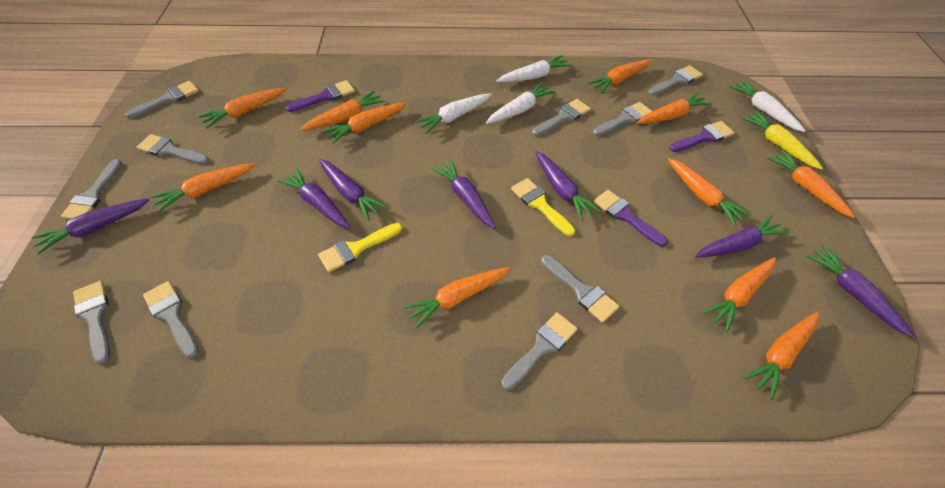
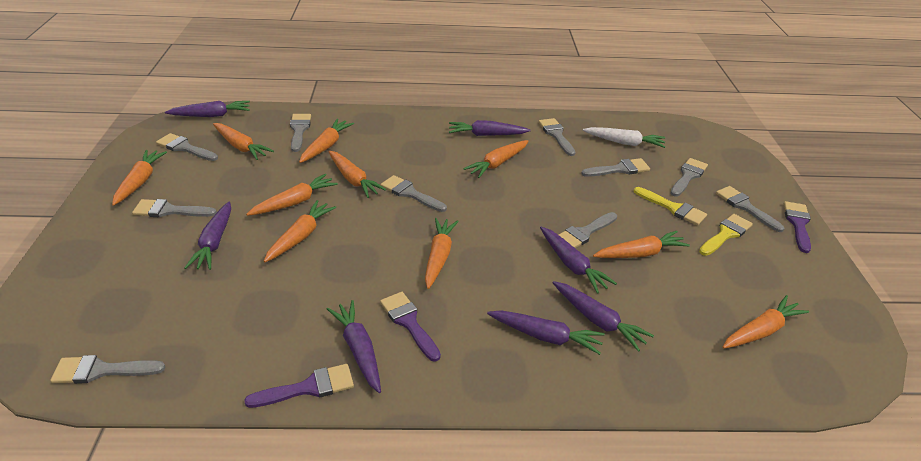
orange carrot: [151,163,255,212] [198,88,286,128] [301,90,385,131] [323,103,407,144] [403,267,510,329] [587,59,652,94] [636,92,712,124] [668,158,751,226] [702,257,776,332] [744,311,819,400] [767,150,856,218] = 11 -> [112,150,167,206] [213,123,274,160] [246,174,338,216] [264,200,336,263] [299,119,354,163] [329,151,387,198] [425,218,459,289] [464,140,528,178] [593,231,690,258] [723,295,809,349] = 10
white carrot: [415,93,492,134] [486,82,556,124] [496,55,572,82] [730,80,806,132] = 4 -> [583,127,666,148] = 1
yellow carrot: [742,111,823,170] = 1 -> none = 0

